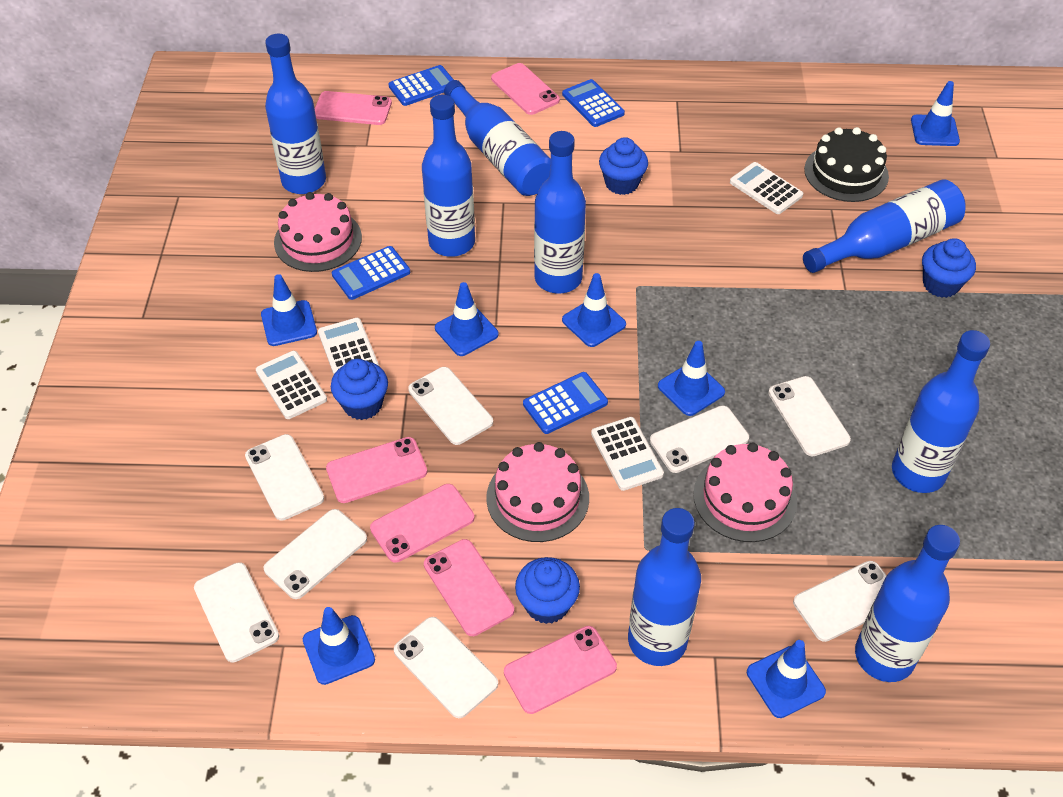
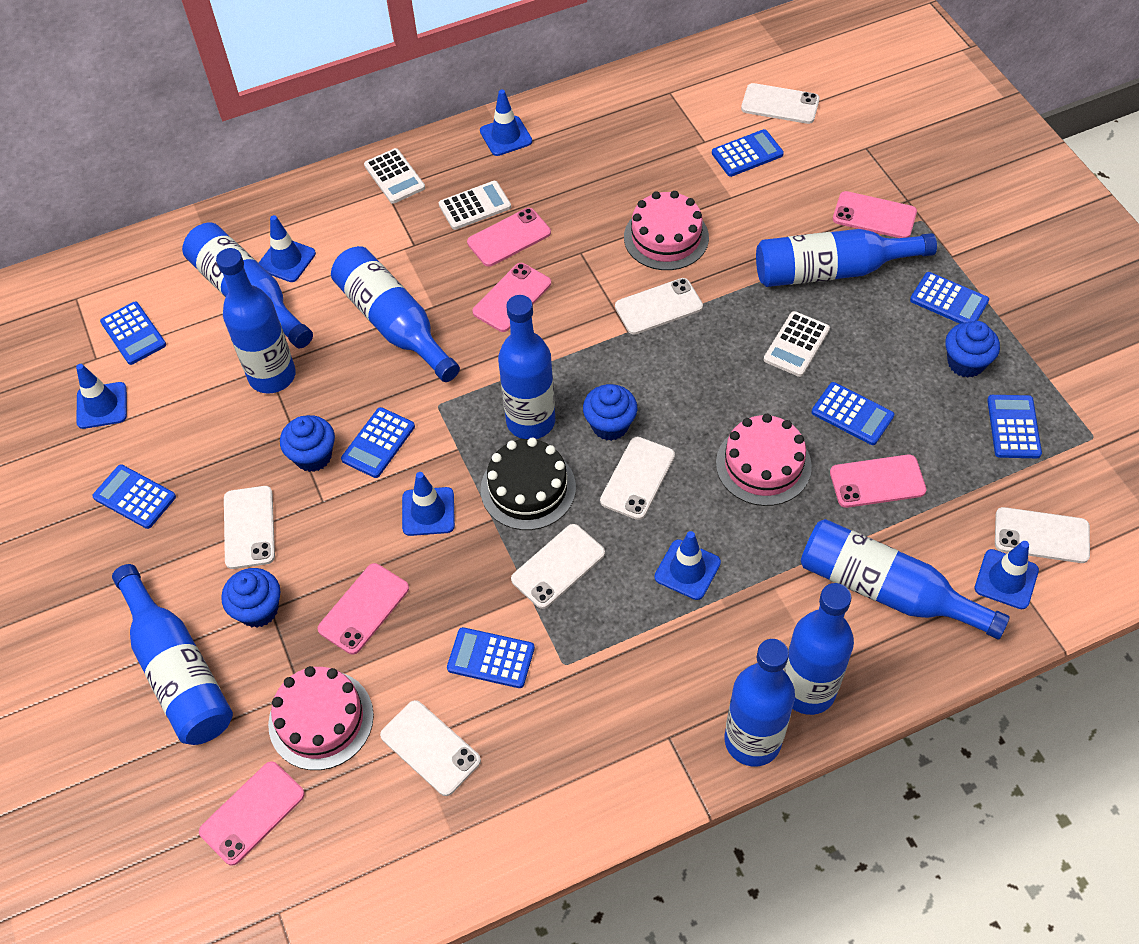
blue bottle: [265,34,326,194] [422,95,475,257] [444,80,551,196] [534,131,586,294] [628,508,701,666] [803,179,966,273] [855,525,960,682] [892,330,990,493] = 8 -> [112,564,233,745] [182,223,313,348] [216,248,296,394] [331,246,460,382] [498,295,555,439] [724,639,795,766] [756,229,937,287] [783,583,854,715] [801,519,1010,639] = 9
blue calculator: [332,246,410,300] [389,65,454,106] [523,372,608,434] [562,79,625,127] = 4 -> [92,464,176,529] [100,301,166,365] [341,407,415,478] [447,627,535,688] [712,129,784,177] [812,382,894,445] [910,272,989,324] [987,395,1042,458] = 8
blue traffic cone: [261,274,317,346] [303,607,375,685] [435,282,498,356] [562,273,626,347] [658,341,725,416] [747,640,826,718] [911,81,960,146] = 7 -> [76,364,127,429] [259,215,316,282] [402,472,455,536] [480,90,532,156] [654,531,721,600] [974,541,1039,609] = 6
white calculator: [256,351,327,419] [318,318,379,374] [591,417,664,491] [730,162,803,214] = 4 -> [364,148,425,204] [439,181,511,230] [764,311,830,377] = 3
white phone: [194,562,279,662] [245,434,324,521] [263,509,367,599] [394,617,498,718] [408,367,493,445] [650,405,749,473] [768,376,851,457] [793,561,887,642] = 8 -> [224,486,275,569] [380,700,481,796] [511,524,605,609] [600,437,675,520] [615,278,703,335] [741,83,820,124] [995,507,1090,563] = 7

